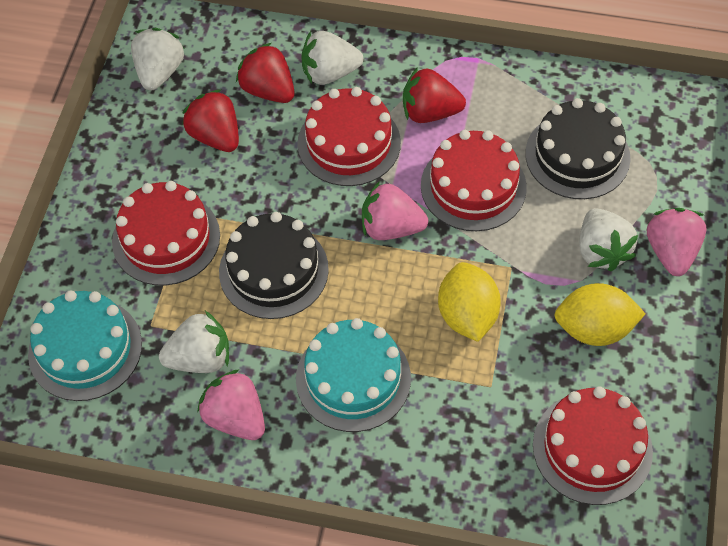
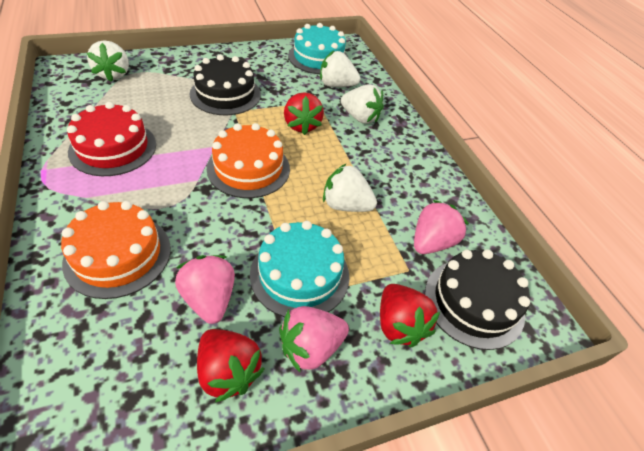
orange cake: none = 0 -> [61,201,171,299] [207,123,290,198] = 2
red cake: [112,181,220,286] [297,87,401,186] [421,130,527,231] [533,386,653,505] = 4 -> [67,102,156,176] = 1
yellow lemon: [438,262,501,342] [554,283,646,346] = 2 -> none = 0

